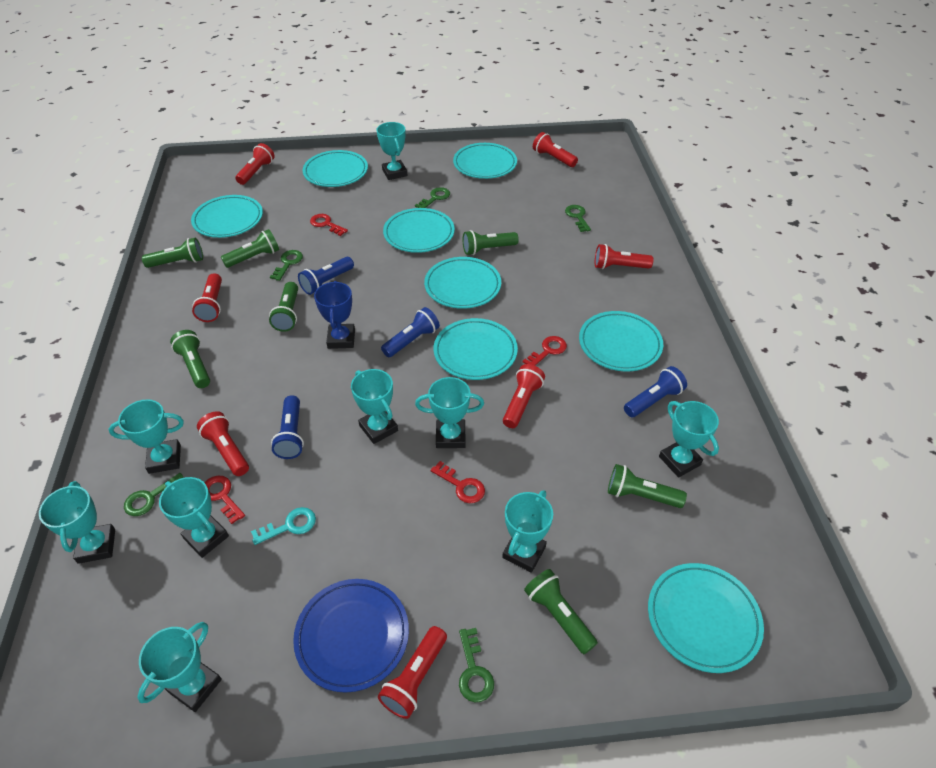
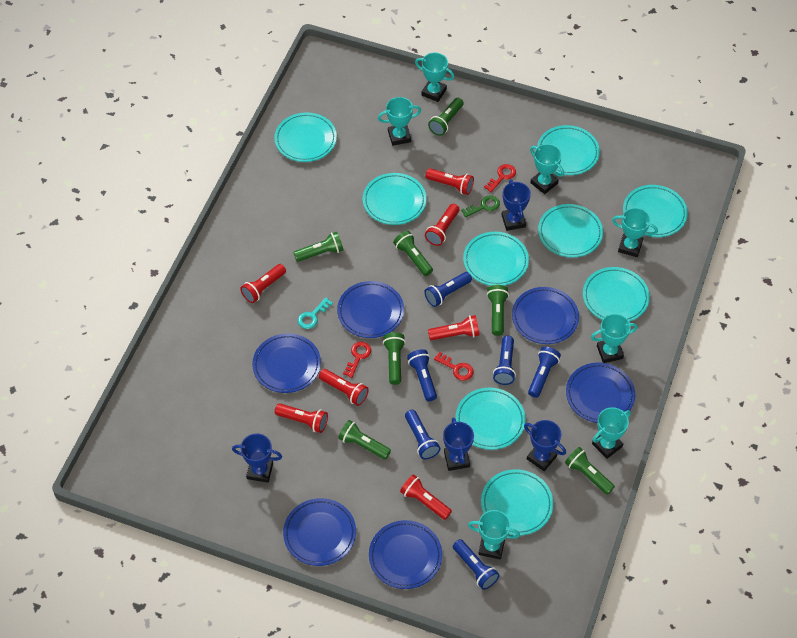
blue flashlight: [271,395,304,459] [298,257,354,295] [381,307,440,357] [624,366,687,417] = 4 -> [405,410,441,459] [407,349,437,401] [424,272,472,307] [453,539,500,590] [493,336,516,385] [528,347,561,398] = 6
blue plate: [293,579,409,693] = 1 -> [252,333,321,393] [283,498,356,566] [337,281,404,338] [369,520,442,589] [512,287,579,344] [566,362,635,423] = 6
blue trophy: [314,281,355,349] = 1 -> [232,433,282,483] [443,417,474,471] [502,180,531,231] [524,420,566,471] = 4
green key: [124,473,183,516] [270,250,303,281] [415,187,450,208] [459,628,494,702] [565,205,591,232] = 5 -> [461,195,500,217] = 1
red key: [204,476,245,524] [310,214,348,236] [431,461,485,503] [523,336,567,366] = 4 -> [343,342,371,378] [434,352,474,381] [484,164,516,192] = 3
turquoise plate: [191,195,263,238] [303,150,368,187] [383,208,455,253] [424,257,501,309] [433,318,518,380] [453,143,517,179] [579,311,663,371] [648,563,764,673] = 8 -> [274,112,337,162] [363,173,427,225] [455,388,526,450] [463,232,529,286] [481,469,553,536] [537,125,600,175] [538,204,603,258] [583,267,650,322] [623,185,688,237] = 9
turquoise trophy: [39,481,115,564] [108,399,184,474] [137,622,222,712] [159,477,229,558] [351,369,398,444] [376,122,408,180] [415,377,484,448] [502,490,553,573] [659,401,719,478] = 9 -> [378,97,421,146] [415,52,454,102] [468,510,520,559] [530,144,564,194] [591,314,638,363] [592,407,631,459] [612,208,658,257] = 7

